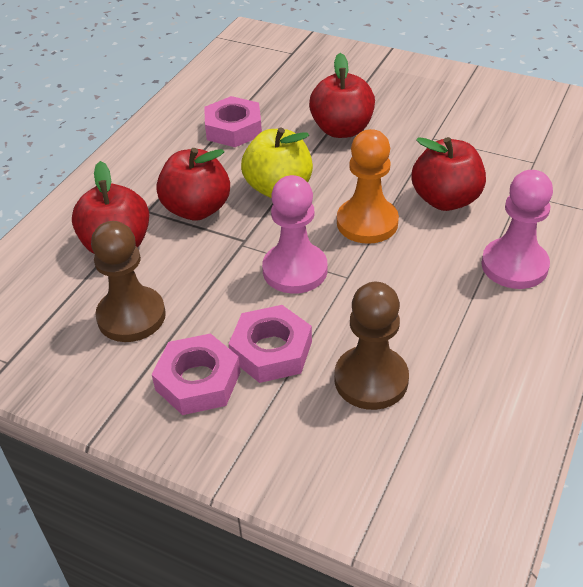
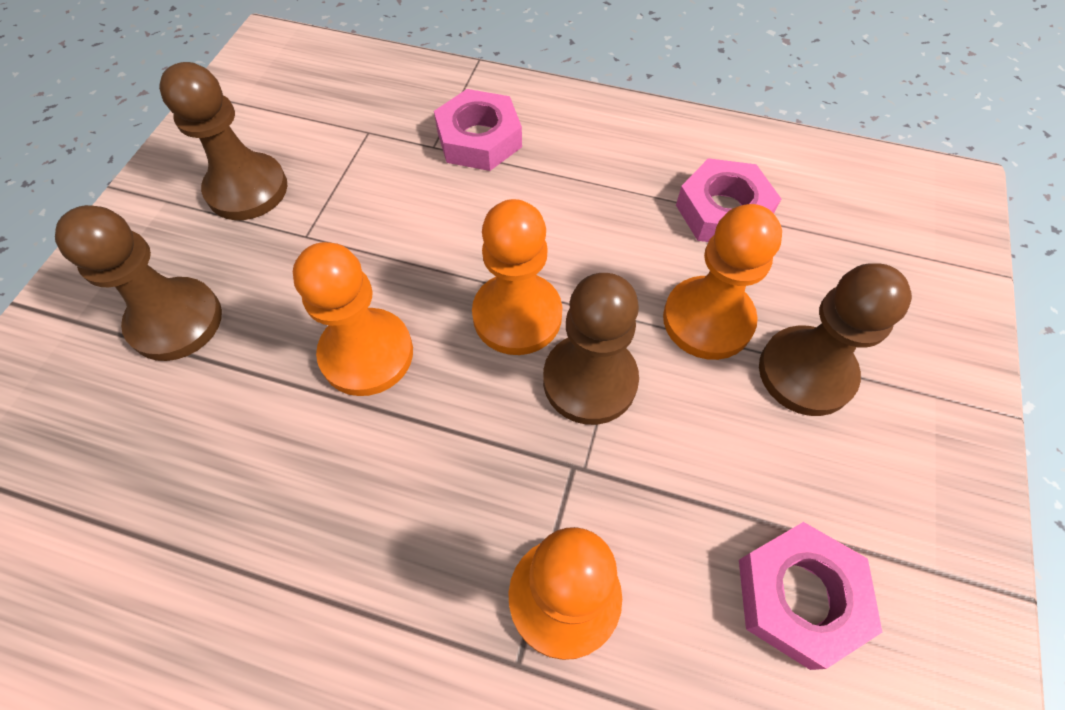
brown pawn: [91,221,166,342] [335,282,409,410] = 2 -> [55,205,222,361] [159,62,287,220] [543,273,639,425] [759,264,912,416] = 4
orange pawn: [337,129,399,244] = 1 -> [293,242,413,396] [472,199,562,355] [508,527,622,660] [663,204,782,360] = 4
pink pawn: [262,175,327,294] [481,170,553,289] = 2 -> none = 0
red apple: [72,161,149,254] [156,148,230,221] [309,53,375,138] [411,137,486,211] = 4 -> none = 0
yellow apple: [241,127,313,198] = 1 -> none = 0

